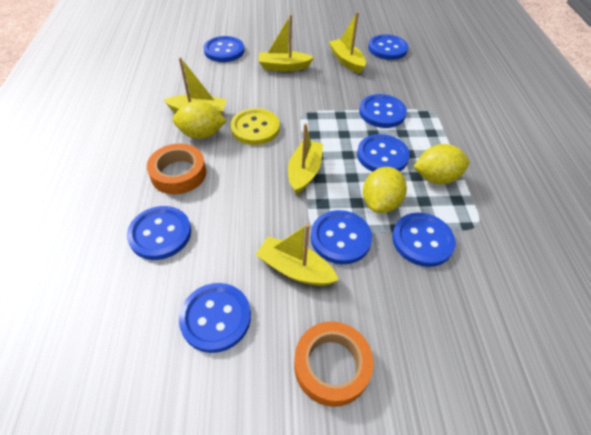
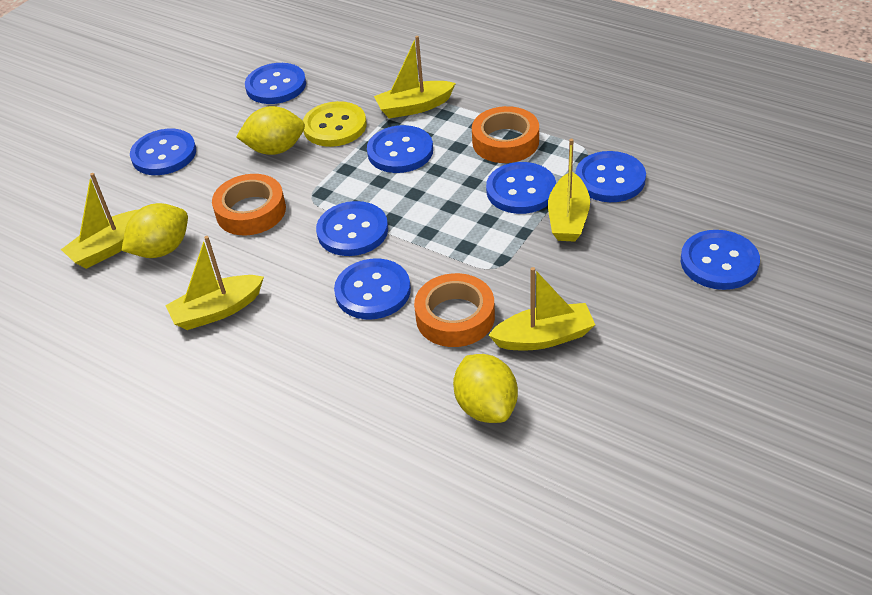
orange tape: [147,144,206,194] [294,321,373,407] = 2 -> [212,174,286,235] [414,273,495,347] [472,106,539,163] = 3

